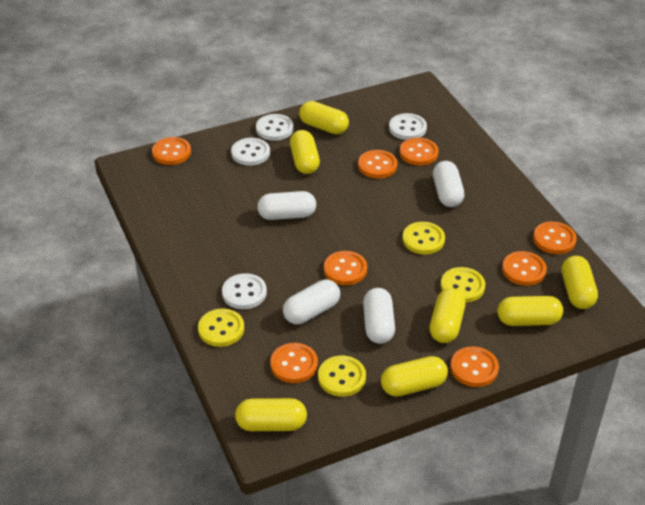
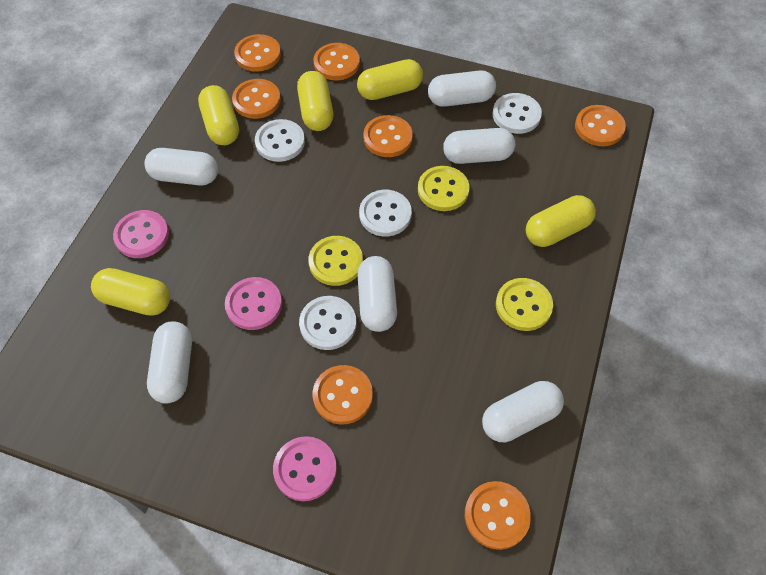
orange button: [152,137,191,165] [270,343,318,383] [324,251,367,285] [358,150,397,179] [400,138,439,166] [450,346,499,387] [502,251,547,286] [533,222,577,254] = 8 -> [232,79,281,119] [234,34,281,72] [313,43,360,80] [313,365,373,425] [363,115,413,157] [465,481,531,550] [575,105,626,146] = 7
pink button: none = 0 -> [113,210,169,258] [225,277,282,330] [273,436,337,501] = 3
white capsule: [257,191,316,220] [283,279,340,324] [363,288,395,344] [433,161,464,207] = 4 -> [144,148,218,185] [147,321,192,404] [357,256,397,332] [428,71,496,107] [443,128,515,164] [482,381,564,442] = 6
yellow button: [198,309,244,347] [318,355,366,397] [402,222,445,254] [441,267,485,303] = 4 -> [308,236,363,286] [418,166,469,211] [496,278,553,331] = 3
yellow capsule: [235,398,307,431] [290,130,320,174] [299,101,349,134] [381,356,448,397] [429,288,466,343] [497,296,563,326] [562,256,598,309] = 7 -> [91,268,170,316] [198,85,239,145] [297,71,333,131] [357,59,423,100] [526,195,596,247] = 5

